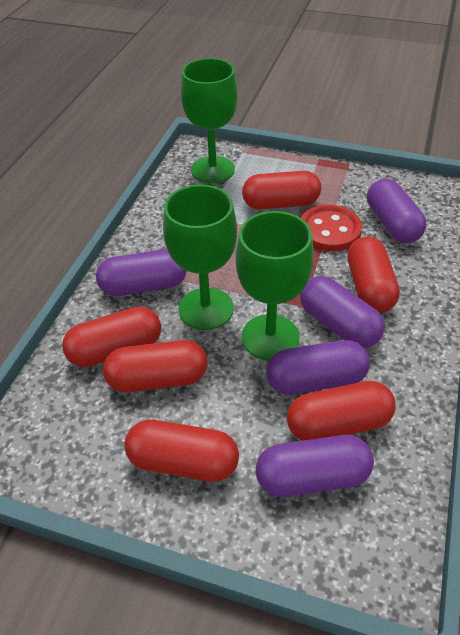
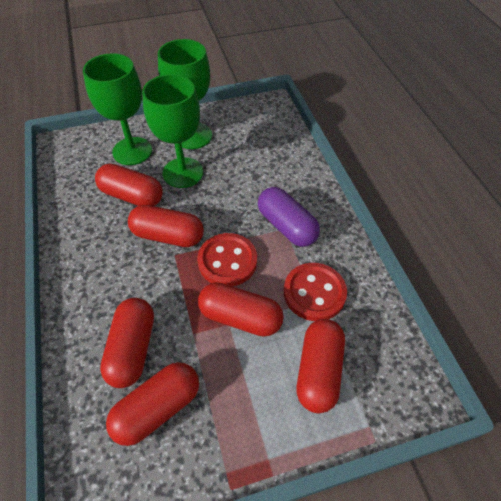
purple capsule: [96,249,187,296] [256,435,374,497] [266,340,370,395] [300,276,385,348] [367,178,426,243] = 5 -> [258,187,320,247] = 1
red button: [301,205,362,251] = 1 -> [197,233,257,286] [284,263,347,321] = 2

